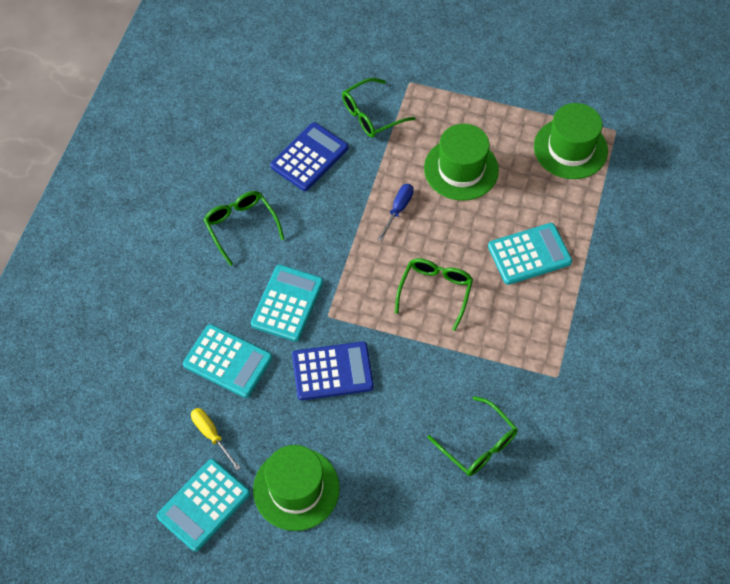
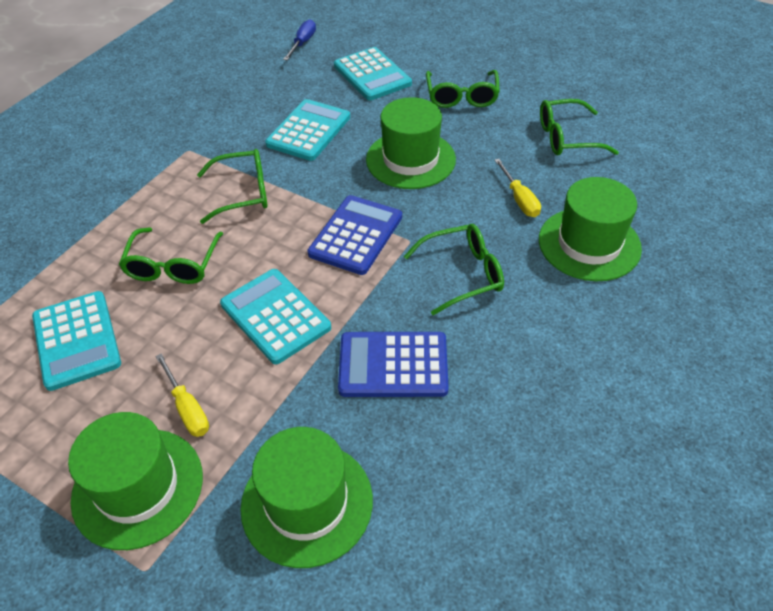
green glasses: [204,191,284,266] [342,78,415,138] [395,258,473,331] [427,396,518,476] = 4 -> [119,227,223,284] [197,149,268,224] [404,224,504,315] [426,70,500,108] [540,99,619,155] = 5
green hat: [253,445,340,531] [424,124,499,201] [534,103,608,179] = 3 -> [68,412,203,550] [240,427,373,568] [366,97,456,189] [539,177,642,281] = 4
yellow screwdriver: [191,408,241,470] = 1 -> [155,353,209,437] [495,159,541,217] = 2

